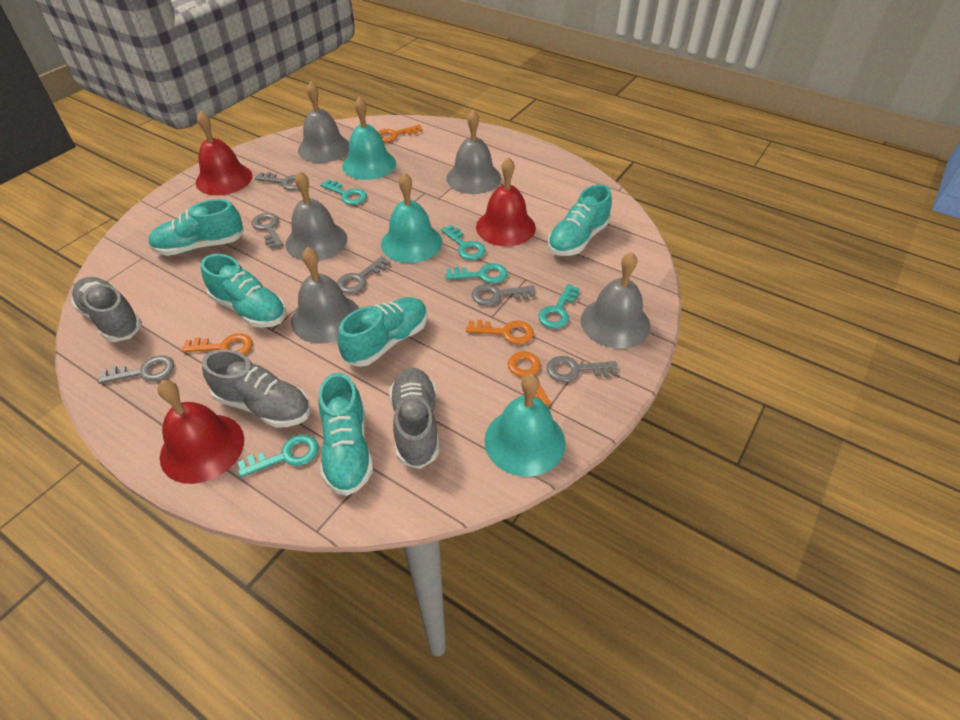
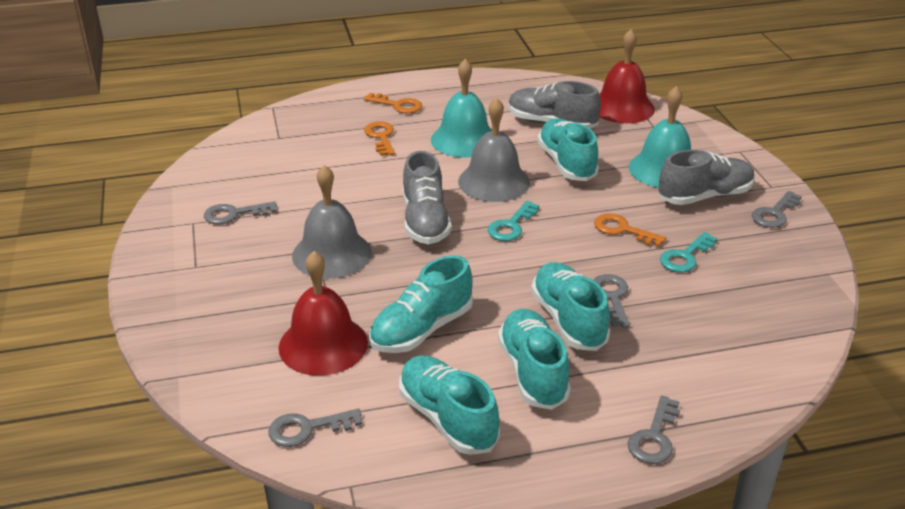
grey bell: [285,171,347,261] [291,247,359,344] [298,81,349,163] [446,110,501,194] [581,252,650,349] = 5 -> [292,165,372,278] [458,97,530,202] = 2
grey key: [98,355,174,384] [252,213,283,249] [255,172,298,190] [337,256,391,294] [472,284,535,306] [547,356,618,382] = 6 -> [204,201,277,224] [268,408,362,447] [593,274,630,327] [627,396,680,464] [752,191,802,228] = 5
orange key: [181,333,253,355] [378,125,423,142] [466,320,534,344] [508,352,551,406] = 4 -> [364,93,422,114] [364,121,395,156] [594,213,666,247] = 3
red bell: [157,380,244,484] [196,111,252,195] [476,157,536,246] = 3 -> [279,251,368,376] [599,29,655,123] = 2
turquoise bell: [342,97,396,180] [381,172,442,263] [485,373,566,477] = 3 -> [431,59,492,158] [629,86,691,188] = 2
turquoise key: [238,434,319,477] [320,179,367,205] [441,225,486,260] [445,263,508,284] [538,284,580,329] = 5 -> [487,201,539,241] [660,232,717,272] = 2

